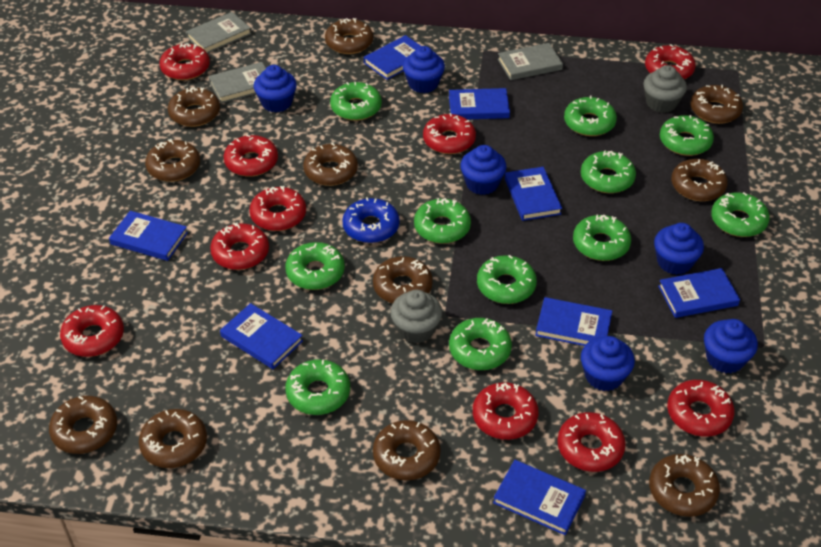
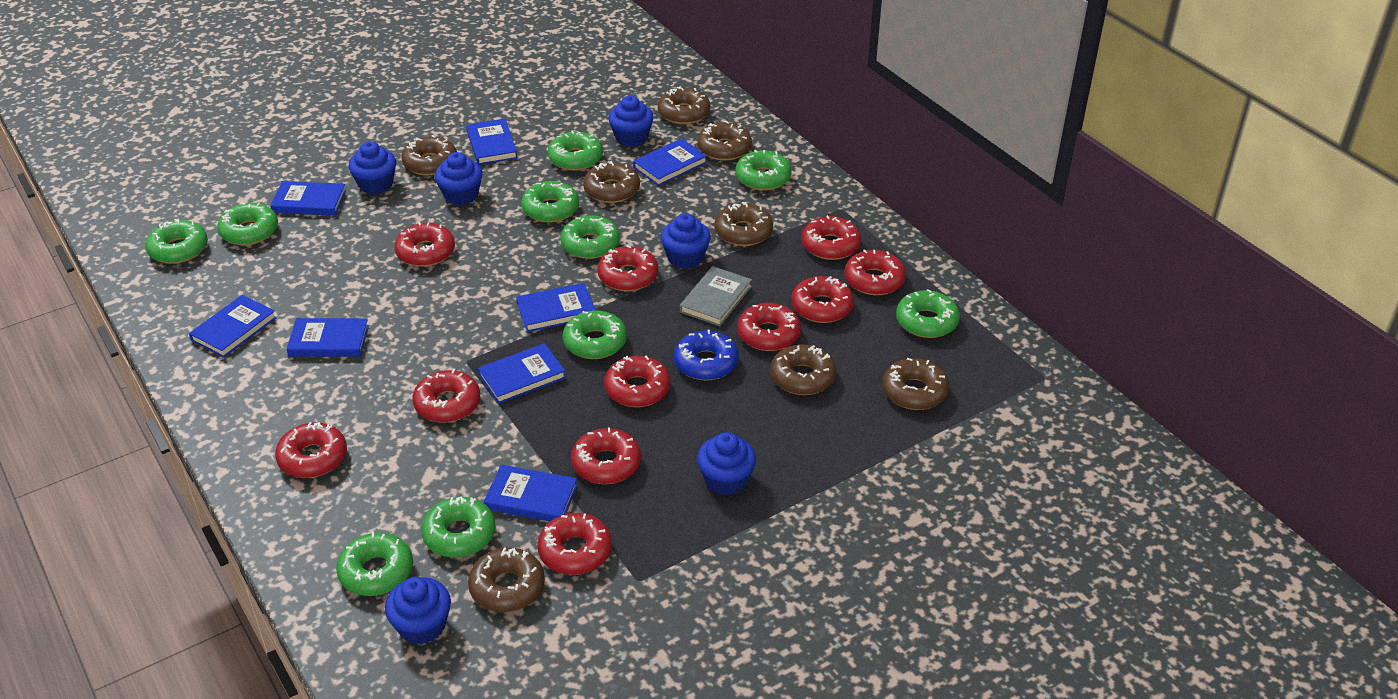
brown donut: [49,396,117,454] [139,409,207,468] [145,139,200,182] [168,87,220,127] [303,143,358,186] [325,18,373,54] [373,256,433,303] [373,420,441,481] [649,454,720,517] [671,159,728,201] [690,85,743,124] = 11 -> [401,135,457,175] [468,548,545,612] [583,161,640,203] [658,86,710,124] [697,121,752,161] [715,202,773,246] [770,344,836,395] [882,358,949,410] = 8
green donut: [285,242,345,290] [285,359,350,415] [330,82,382,121] [414,198,471,244] [449,318,512,370] [477,255,537,304] [564,96,617,136] [573,215,631,261] [581,150,636,193] [660,115,714,156] [711,192,770,237] = 11 -> [145,219,208,264] [217,203,278,245] [336,532,413,596] [421,496,496,558] [521,181,579,223] [548,131,603,171] [560,215,620,259] [563,310,627,359] [736,150,792,190] [896,289,960,338] = 10
grey book: [186,12,251,53] [209,62,266,103] [498,43,563,80] = 3 -> [680,266,752,326] = 1
grey cupcake: [390,290,442,343] [643,65,687,113] = 2 -> none = 0
red donut: [60,305,124,357] [159,43,210,80] [210,222,269,270] [224,134,278,177] [249,186,306,231] [423,113,476,154] [473,382,539,440] [557,412,626,472] [645,44,696,79] [667,380,735,437] = 10 -> [275,422,347,478] [394,222,455,267] [413,369,480,423] [537,513,612,575] [571,427,641,484] [597,245,658,291] [604,356,671,407] [737,303,801,351] [792,276,854,323] [802,215,861,260] [844,249,906,295] = 11

